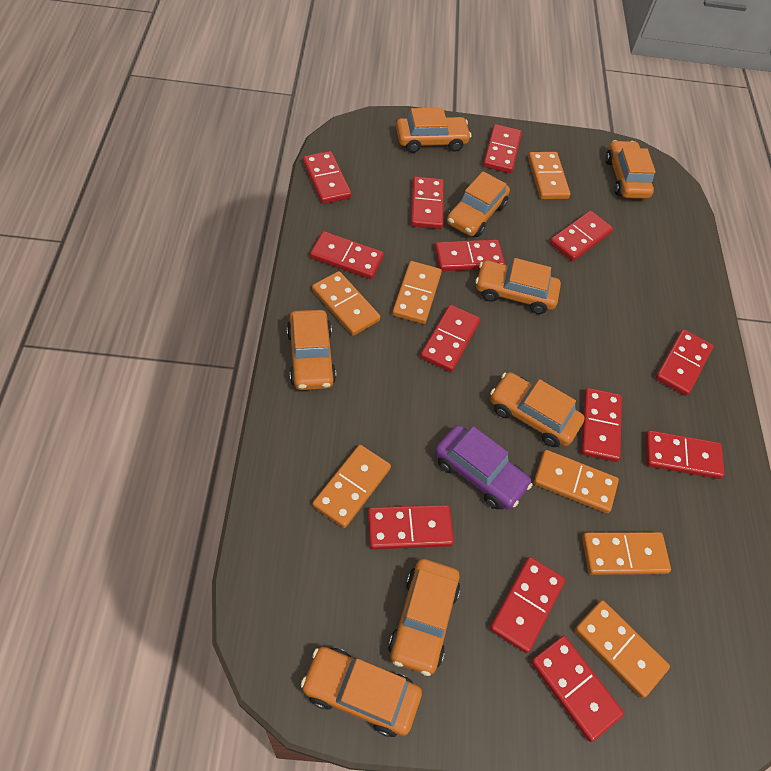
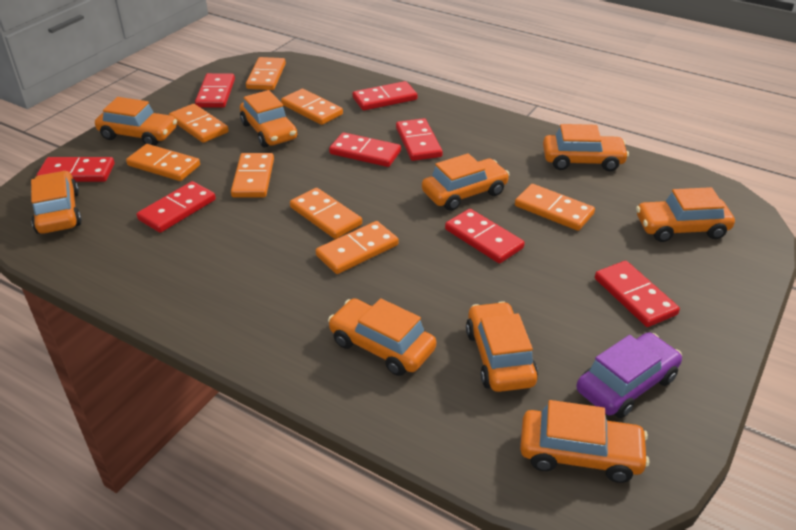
orange car: [287,310,336,390] [301,647,422,737] [388,559,460,676] [396,108,471,153] [447,171,510,237] [475,258,561,314] [490,372,585,447] [605,140,656,199] = 8 -> [31,171,82,234] [95,97,177,146] [240,90,298,147] [328,298,436,376] [422,153,510,211] [466,301,538,392] [520,400,649,483] [543,124,629,171] [636,187,735,242] = 9
orange domino: [312,271,380,336] [313,445,391,528] [392,261,442,324] [528,152,570,199] [534,450,619,513] [575,600,670,698] [582,532,671,575] = 7 -> [126,144,200,181] [169,104,229,143] [231,153,274,197] [246,57,286,90] [281,89,343,125] [290,188,362,239] [316,221,399,274] [515,184,595,231] = 8
red domino: [303,151,352,204] [310,231,384,279] [368,505,454,550] [411,176,444,229] [420,305,480,372] [435,239,505,271] [483,124,522,173] [490,557,565,653] [531,636,624,742] [550,211,613,261] [581,388,622,462] [645,430,724,479] [655,329,713,396] = 13 -> [36,157,115,182] [137,181,216,233] [195,73,235,108] [329,132,401,167] [353,81,417,110] [396,118,443,161] [445,209,525,263] [595,261,680,327] = 8

